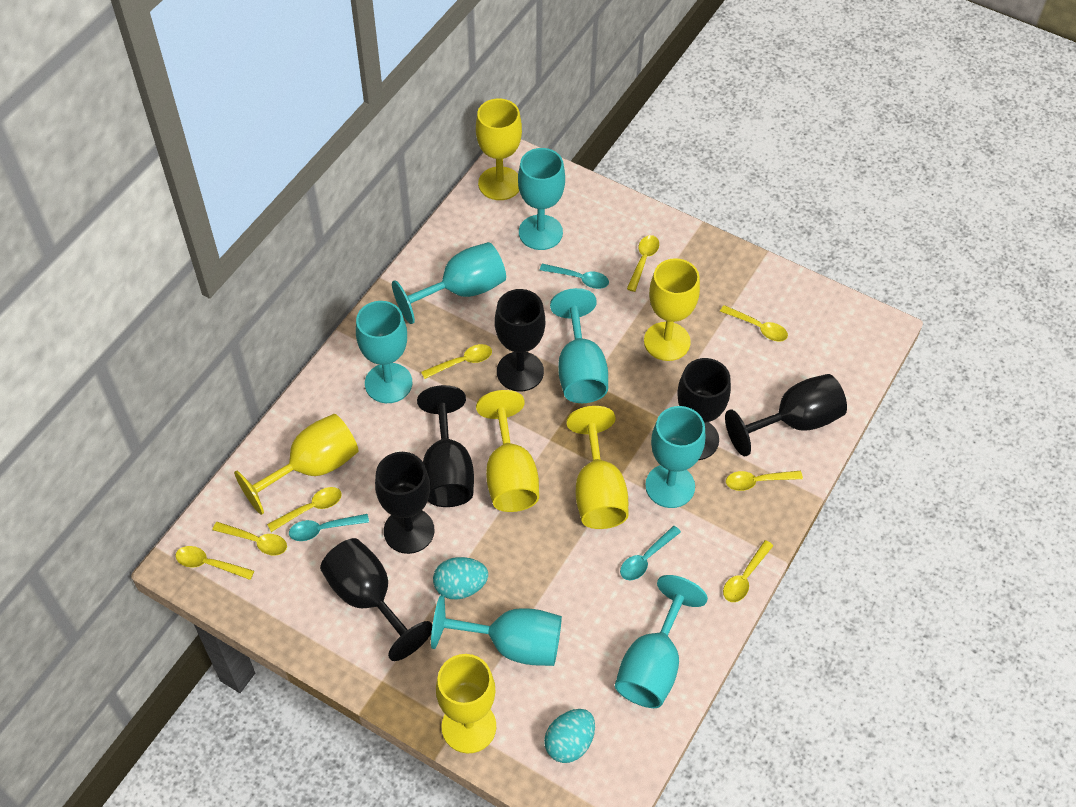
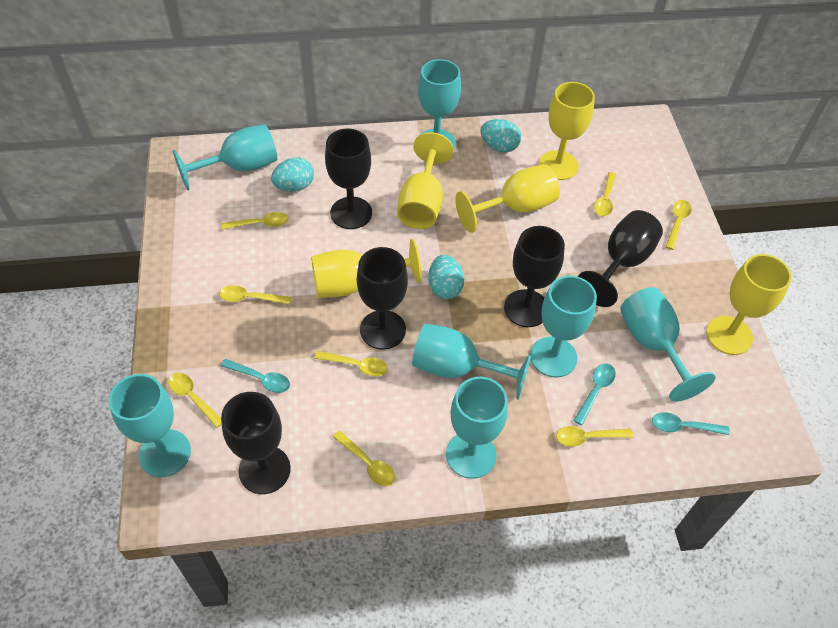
black goblet: [320,538,433,661] [375,452,435,554] [417,385,474,507] [495,289,545,392] [677,358,731,460] [725,374,847,457] = 6 -> [221,392,291,494] [325,129,372,229] [357,247,408,350] [504,226,565,327] [578,210,663,307] = 5
turquoise egg: [433,557,488,599] [544,709,595,763] = 2 -> [271,158,314,191] [428,255,464,299] [480,119,521,152] = 3
yellow goblet: [234,414,359,515] [436,654,496,754] [476,99,522,200] [476,390,539,512] [566,406,628,529] [644,258,700,361] = 6 -> [311,239,422,298] [397,132,453,229] [455,164,560,233] [539,82,595,180] [706,254,792,355] = 5

